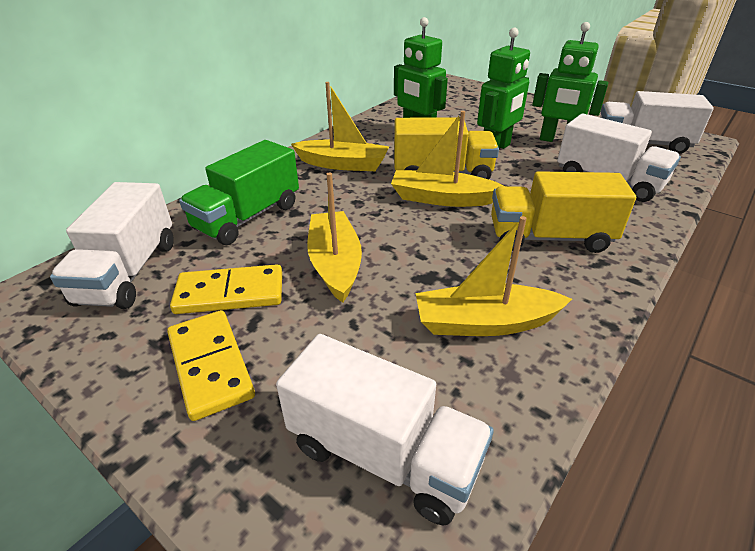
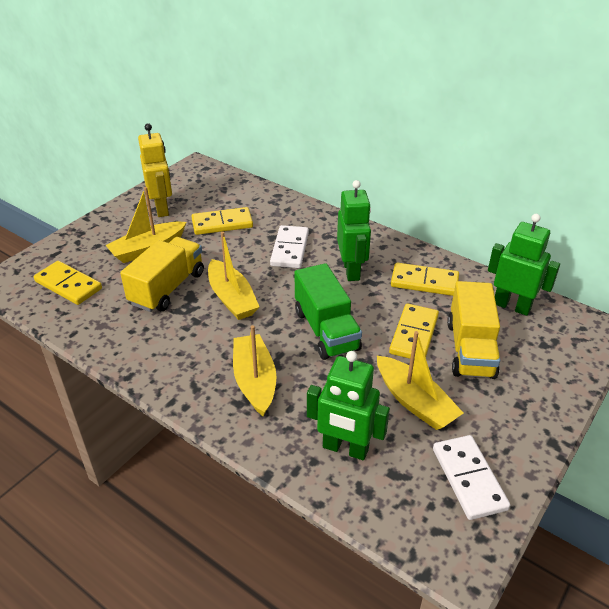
white domino: none = 0 -> [270,225,309,268] [433,435,510,520] = 2
white truck: [50,182,174,309] [276,334,494,526] [557,114,681,202] [600,91,714,154] = 4 -> none = 0
yellow domino: [167,310,255,421] [170,264,282,314] = 2 -> [34,261,102,305] [191,207,253,235] [389,304,439,359] [391,263,459,296] = 4
yellow robot: none = 0 -> [138,123,172,217] = 1

